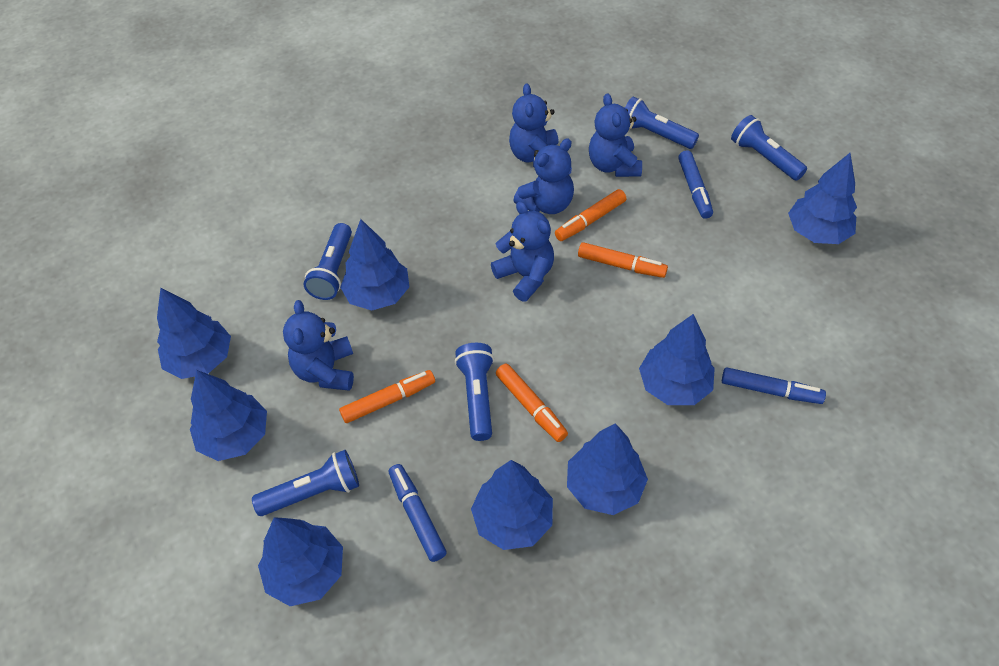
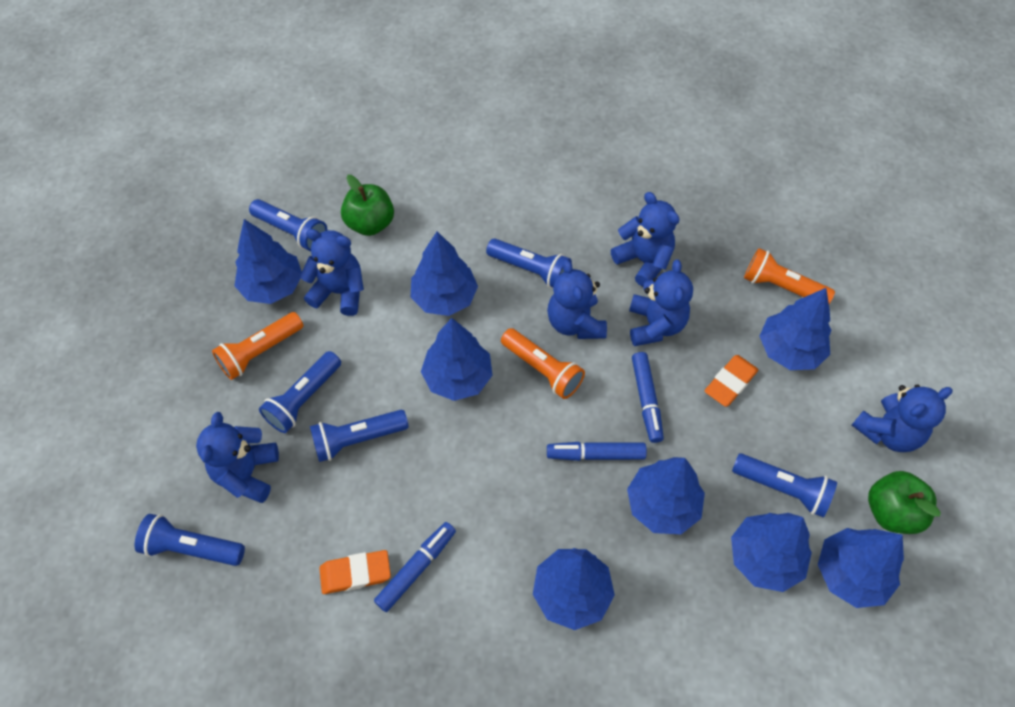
blue flashlight: [252,450,359,516] [303,223,352,300] [455,343,494,441] [625,96,699,149] [731,115,807,181] = 5 -> [134,514,245,566] [249,199,327,251] [259,351,341,433] [310,410,409,462] [486,239,572,288] [732,453,837,517] = 6
blue teddy bear: [283,300,354,391] [491,201,554,302] [509,83,559,167] [513,139,574,214] [589,93,642,177] = 5 -> [196,412,279,503] [300,229,364,316] [547,259,607,339] [611,192,679,287] [629,259,693,346] [852,385,953,452] = 6
green apple: none = 0 -> [341,175,394,236] [868,471,941,534] = 2
orange eraser: none = 0 -> [319,550,391,594] [705,355,758,407] = 2
orange flashlight: none = 0 -> [212,312,303,380] [501,328,585,399] [744,248,835,304] = 3
orange marker: [339,370,435,423] [496,364,568,442] [555,189,626,241] [578,242,668,278] = 4 -> none = 0

